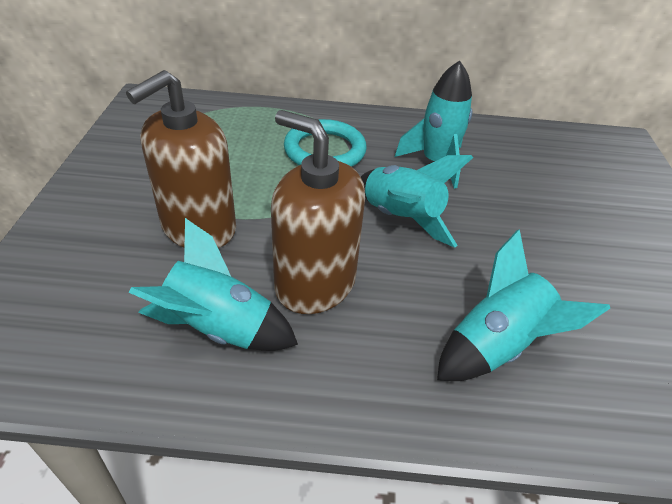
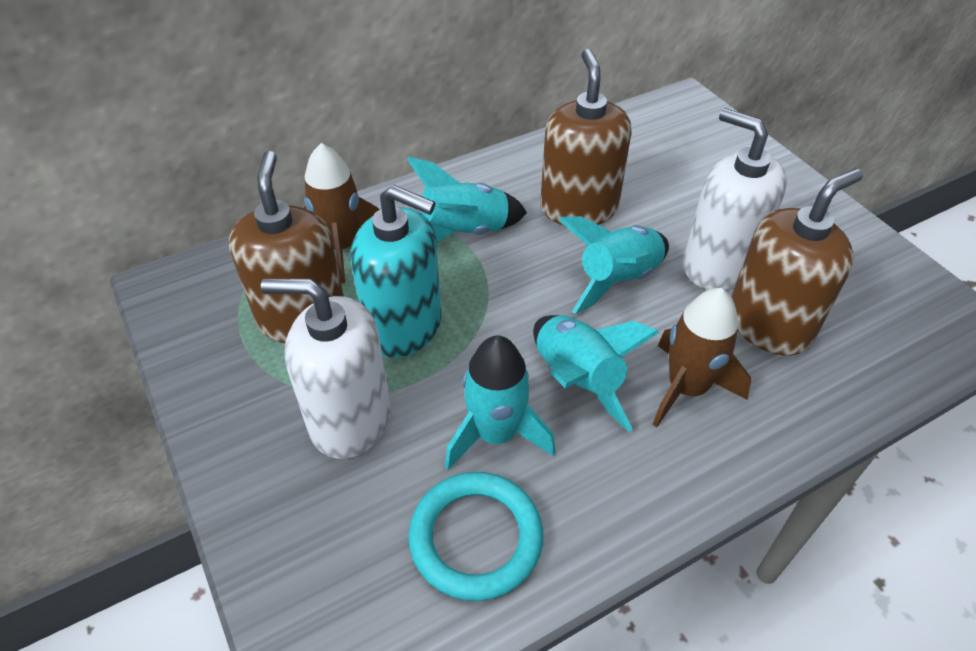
brown rocket: none = 0 -> [304,143,380,283] [652,288,751,427] = 2
brown soap dispenser: [126,70,236,248] [271,110,365,314] = 2 -> [229,151,344,343] [540,49,632,225] [731,168,863,355] = 3
turquoise soap dispenser: none = 0 -> [350,185,441,358] = 1
white soap dispenser: none = 0 -> [261,278,390,459] [683,108,787,290] = 2

